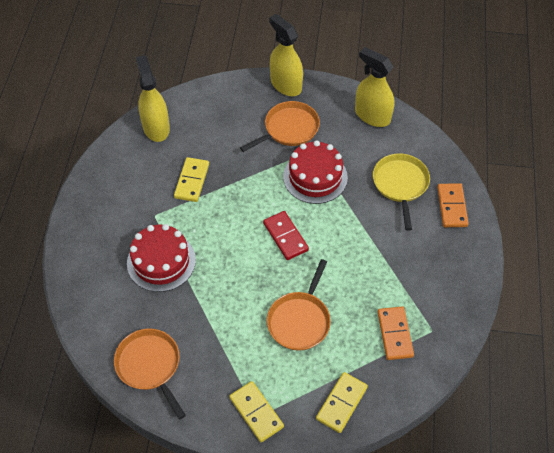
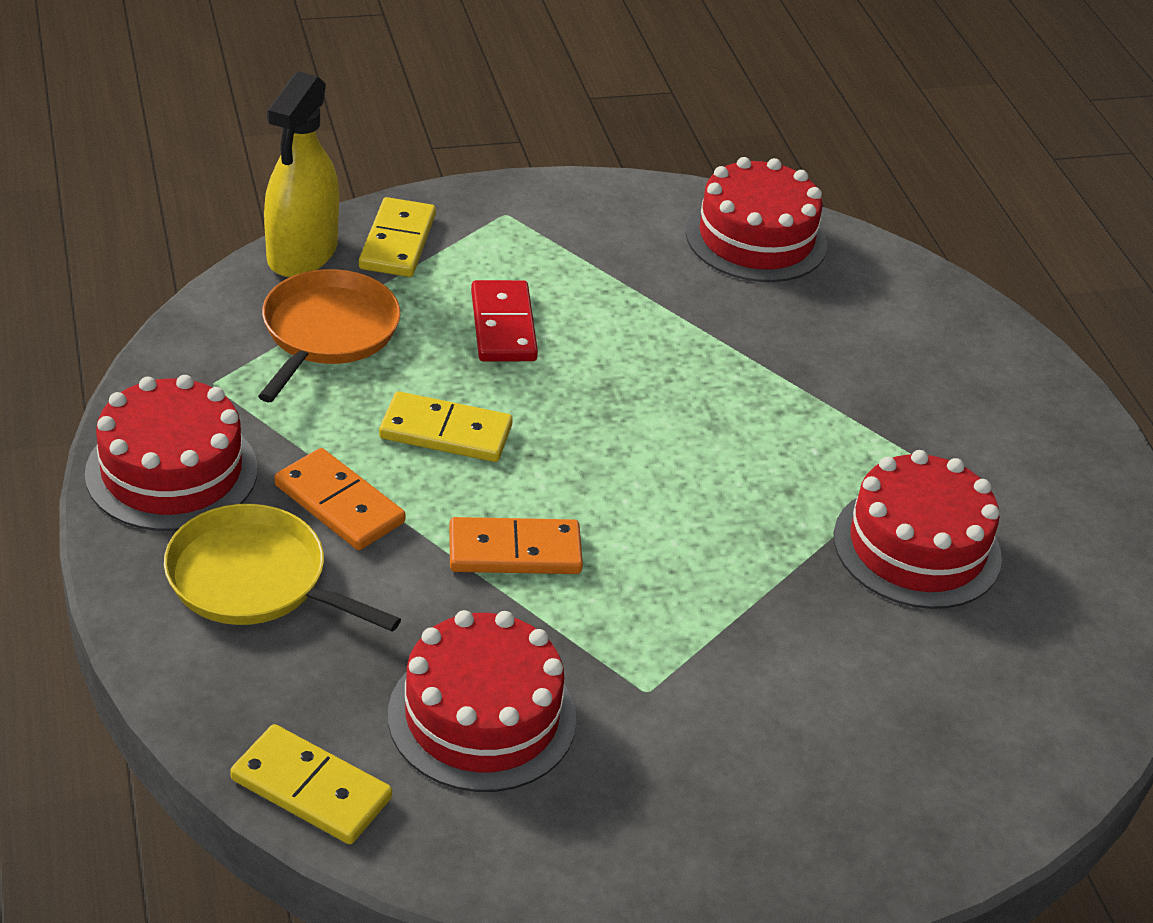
orange pan: [114,329,186,419] [240,101,320,152] [267,259,331,351] = 3 -> [258,269,401,402] = 1
red cake: [127,224,196,292] [283,140,348,204] = 2 -> [85,375,258,531] [388,610,576,792] [685,157,827,282] [834,450,1002,609] = 4
yellow spray bottle: [136,55,170,142] [269,14,303,96] [355,47,394,127] = 3 -> [264,71,339,277] = 1

